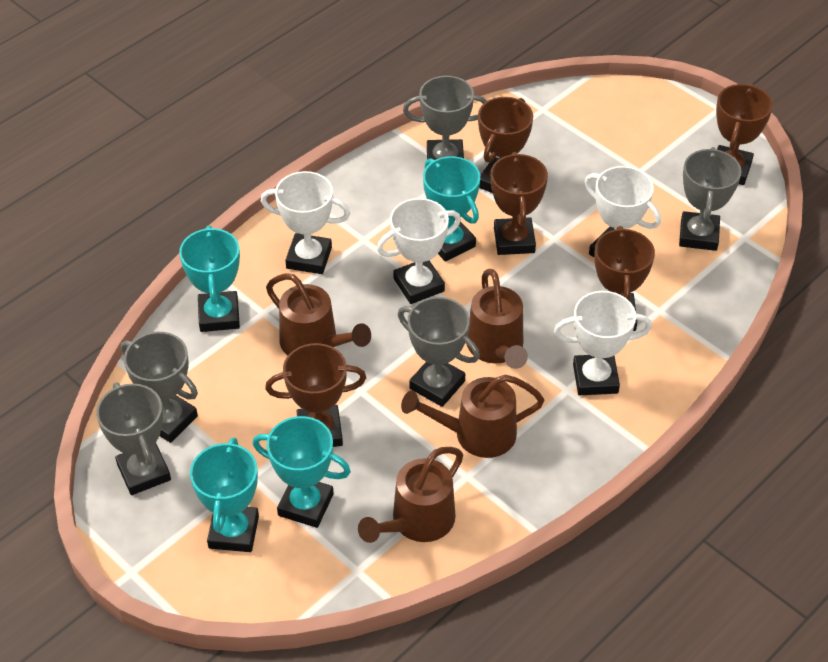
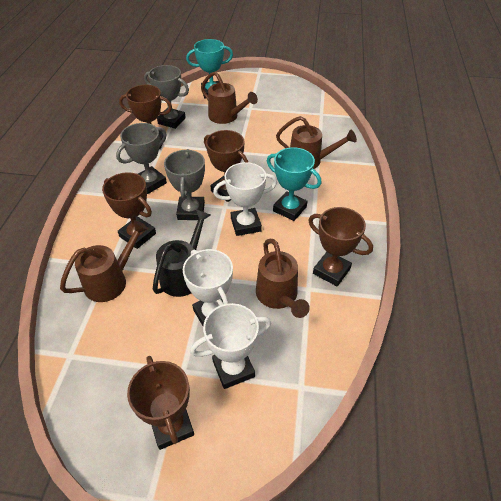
black watering can: none = 0 -> [153,209,210,297] = 1
grey trophy: [96,382,171,495] [121,332,198,443] [398,297,480,407] [403,76,487,160] [679,147,741,251] = 5 -> [116,123,167,194] [144,65,189,129] [164,149,205,220] = 3
turquoise trophy: [179,226,240,332] [190,438,259,552] [253,416,351,528] [423,156,480,262] = 4 -> [186,39,233,99] [267,147,321,221] = 2
white trophy: [261,171,350,274] [377,198,461,304] [554,291,652,395] [585,166,661,257] = 4 -> [183,249,233,326] [190,303,271,389] [213,162,277,236] = 3

